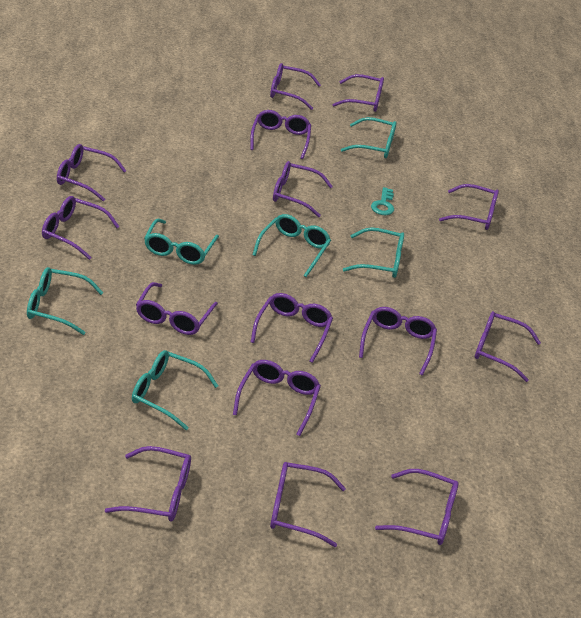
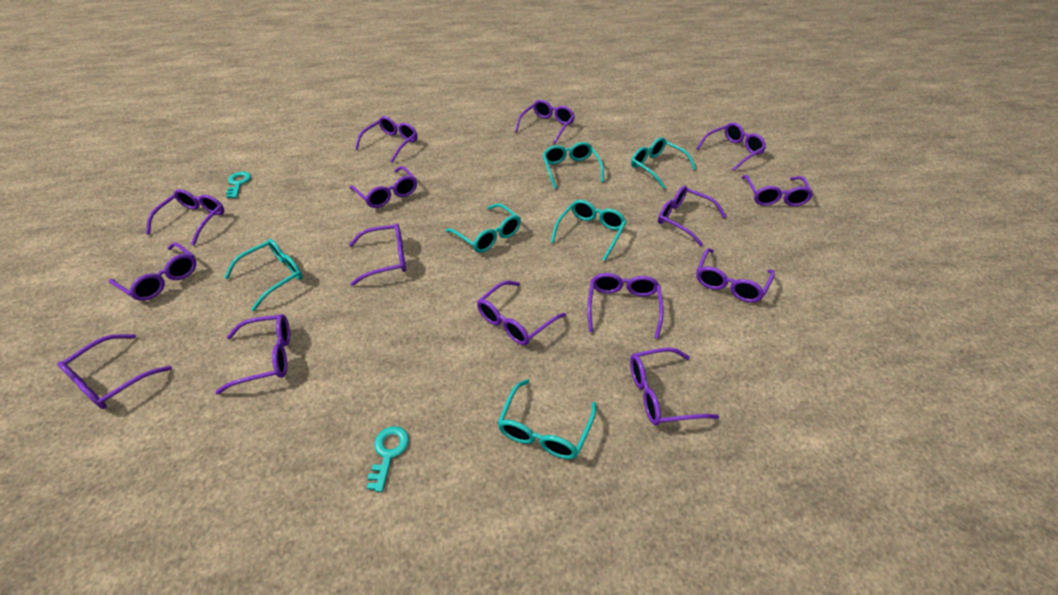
turquoise key: [371,187,394,215] = 1 -> [226,172,251,198] [367,426,409,492] = 2

